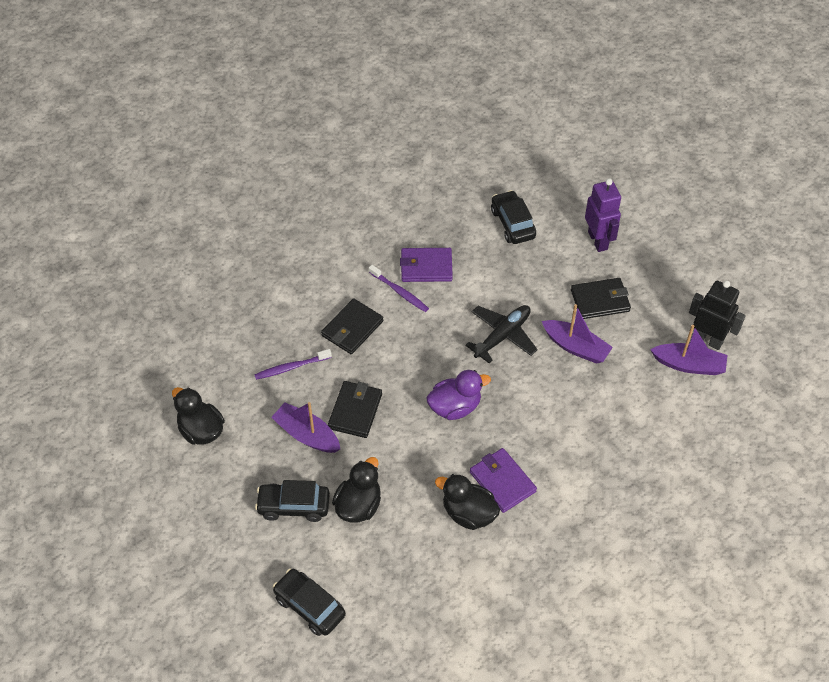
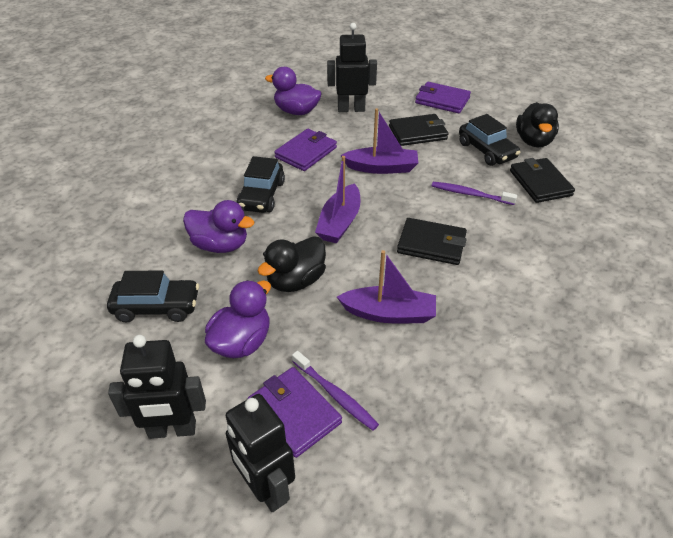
black duck: [172,387,225,445] [332,457,381,523] [435,474,500,530] = 3 -> [258,236,326,292] [516,102,559,147] = 2
black plane: [465,305,538,363] = 1 -> none = 0
black robot: [689,280,746,350] = 1 -> [108,335,206,439] [226,394,295,512] [327,23,377,112] = 3
purple duck: [426,370,491,420] = 1 -> [183,200,254,253] [205,280,271,358] [265,67,322,115] = 3
purple robot: [585,178,621,252] = 1 -> none = 0
purple wallet: [400,248,453,282] [470,448,537,513] = 2 -> [248,367,342,458] [274,129,337,171] [415,82,471,113] = 3

